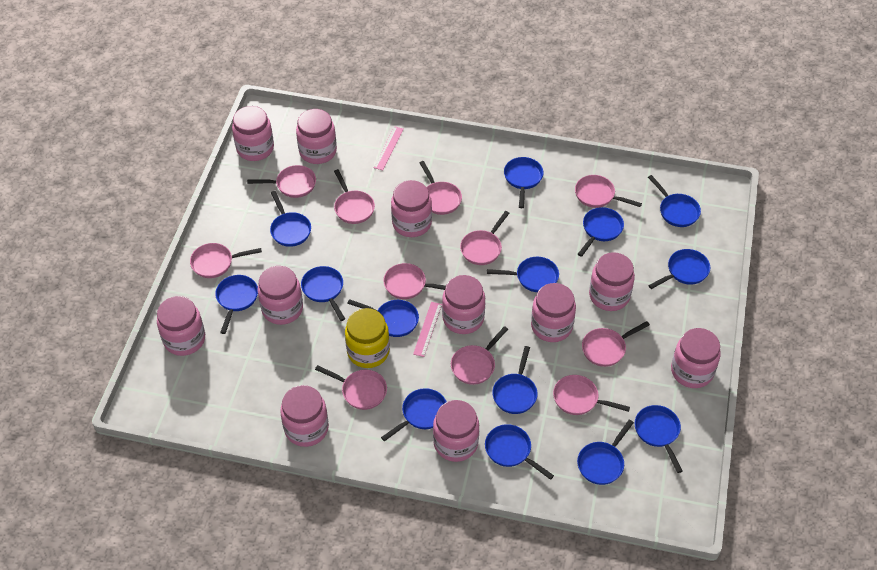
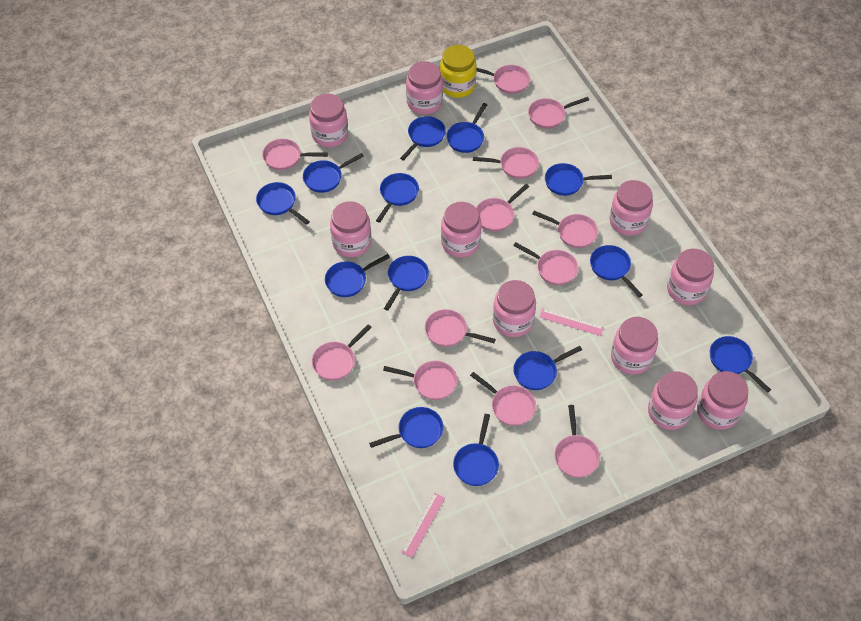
blue pan: [215,275,258,334] [270,191,311,247] [301,266,345,321] [347,299,419,337] [381,388,446,441] [485,424,554,480] [487,257,559,292] [492,346,538,414] [504,157,544,208] [577,420,634,485] [578,207,624,257] [635,405,683,473] [648,175,701,227] [648,249,710,289] = 14 -> [256,182,310,225] [303,153,364,193] [325,254,390,297] [369,407,443,448] [376,173,419,223] [384,256,429,310] [400,116,446,161] [446,103,487,153] [453,414,499,486] [513,346,582,390] [545,163,612,196] [590,245,642,297] [709,336,771,393] = 13
pink jar: [157,296,205,356] [232,106,274,161] [258,266,303,325] [280,385,329,447] [296,109,337,164] [391,180,432,237] [433,400,479,462] [442,275,485,334] [531,283,576,342] [589,252,635,311] [671,328,721,388] = 11 -> [309,93,348,147] [330,201,371,257] [406,61,443,115] [441,202,482,258] [493,280,536,337] [609,180,653,236] [611,317,658,375] [648,371,698,430] [667,249,714,305] [697,371,748,430] = 10
pink pan: [190,243,262,278] [247,165,316,198] [315,365,387,410] [334,169,375,224] [383,263,446,299] [419,161,462,215] [451,326,508,385] [460,211,509,265] [553,375,630,415] [575,175,642,208] [582,321,650,367] = 11 -> [262,139,328,170] [312,324,372,380] [383,361,457,400] [425,309,496,347] [470,372,536,426] [473,147,539,179] [476,65,530,94] [476,184,529,232] [513,242,578,285] [528,97,589,129] [532,211,598,248] [554,405,600,478] = 12

